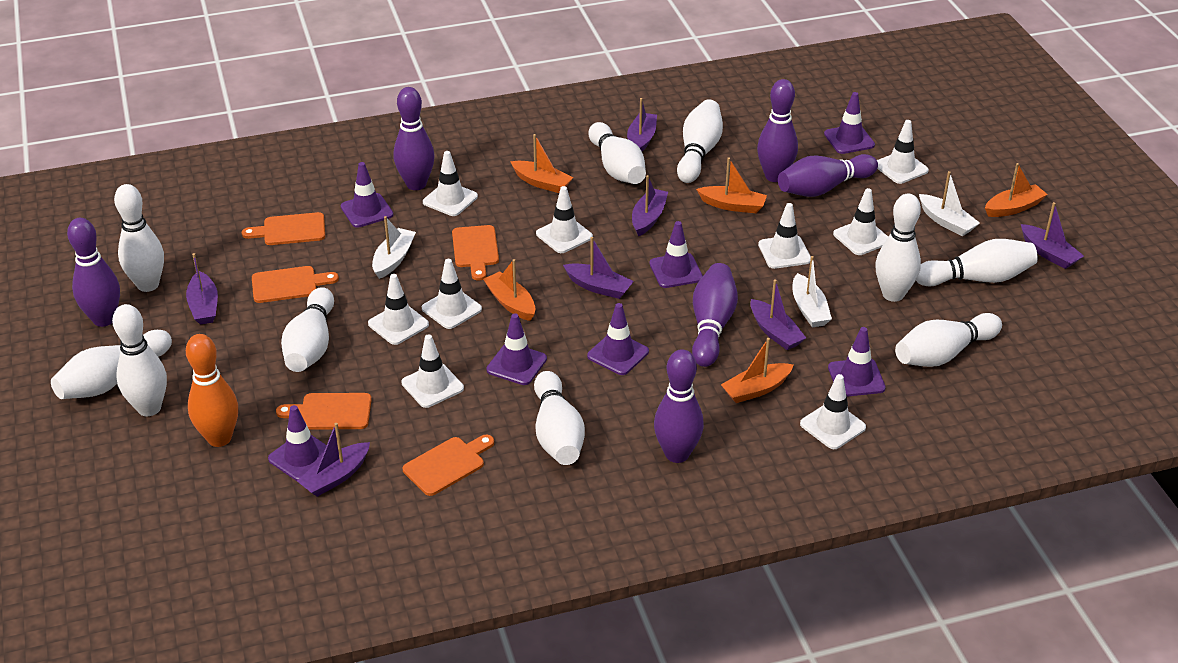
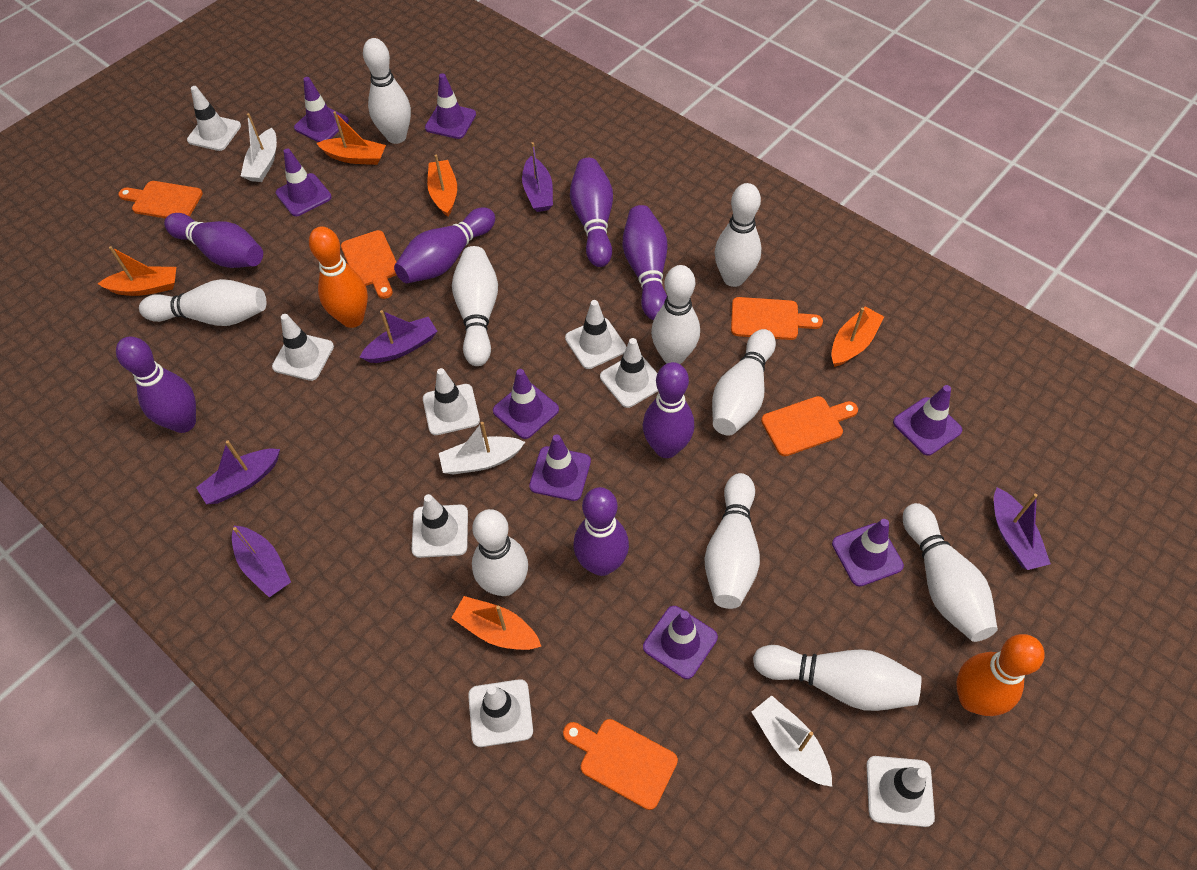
orange bowling pin: [186,334,238,447] = 1 -> [309,226,368,328] [956,634,1045,716] = 2
purple boat: [186,253,218,325] [297,423,370,497] [563,237,634,299] [627,98,657,152] [632,175,668,236] [750,279,806,350] [1021,202,1084,269] = 7 -> [196,440,280,504] [232,526,291,597] [359,310,437,363] [522,142,553,212] [994,487,1051,570] = 5
purple bowling pin: [67,218,120,327] [394,87,435,190] [654,349,704,463] [692,263,738,367] [757,79,798,182] [778,154,878,197] = 6 -> [116,337,196,433] [164,213,263,268] [394,207,495,283] [570,158,613,267] [574,487,629,576] [622,205,668,320] [643,362,694,458] = 7
purple traffic cone: [268,405,327,481] [341,162,393,228] [486,313,547,385] [587,303,649,375] [649,221,703,288] [824,92,875,154] [828,327,886,397] = 7 -> [276,148,332,216] [294,77,349,142] [425,73,476,139] [493,369,559,439] [529,434,591,501] [643,606,718,679] [832,519,904,587] [893,385,962,455] = 8
white traffic cone: [368,274,429,345] [401,334,464,408] [422,259,482,329] [423,151,478,216] [536,186,593,253] [758,203,811,269] [800,374,866,449] [833,188,888,255] [877,120,929,184] = 9 -> [187,86,241,151] [272,314,334,381] [412,494,468,558] [423,368,480,435] [468,679,533,747] [565,300,626,369] [600,338,658,408] [866,756,935,827] = 8

